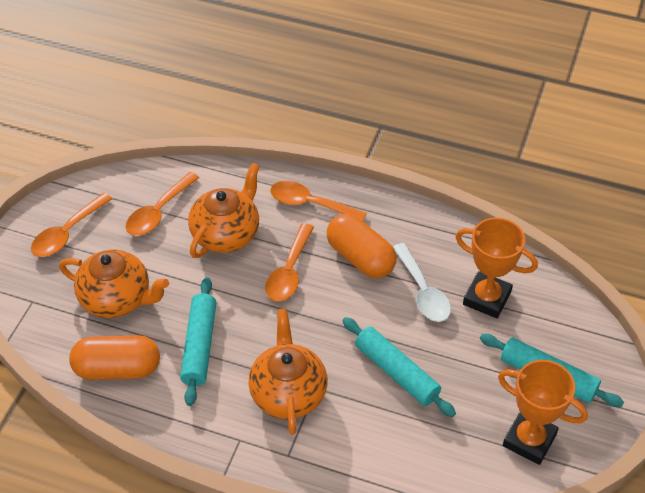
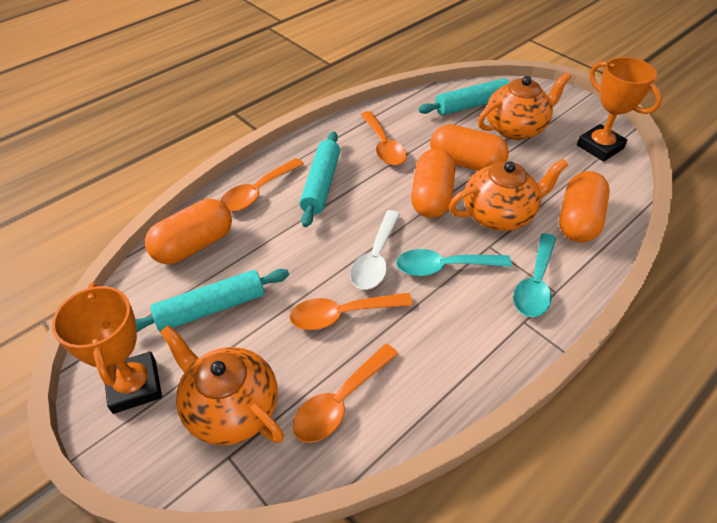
orange capsule: [69,335,160,380] [327,214,396,278] = 2 -> [145,199,232,264] [411,149,455,218] [430,124,509,171] [559,171,610,242] = 4
turquoise spoon: none = 0 -> [396,249,512,276] [513,233,556,317] = 2

